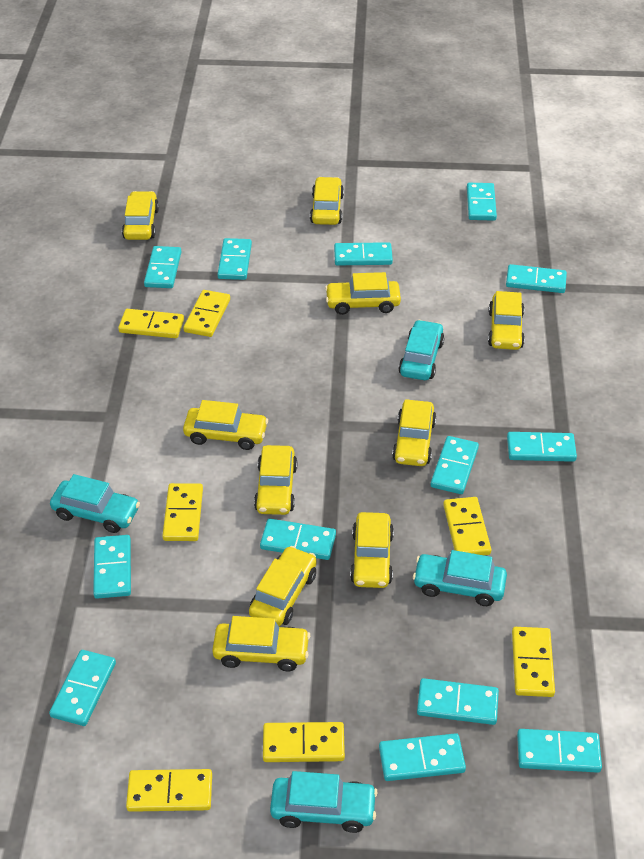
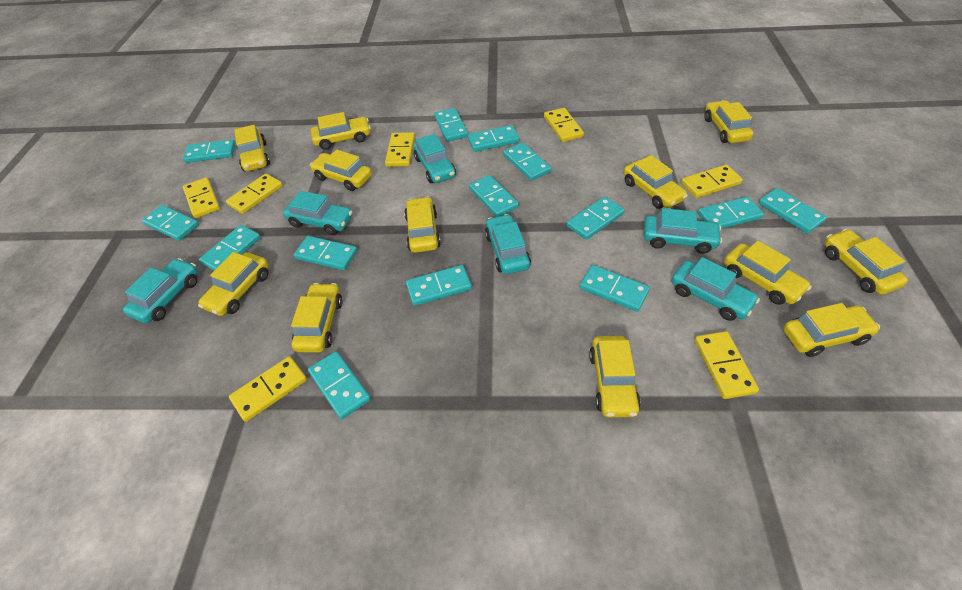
turquoise car: [50,474,140,533] [270,771,378,833] [398,320,445,380] [413,550,507,606] = 4 -> [123,258,198,323] [283,191,353,235] [414,134,456,183] [485,214,531,274] [644,208,722,254] [671,257,760,321] = 6
turquoise domino: [49,650,116,726] [93,535,131,599] [144,246,181,288] [217,238,252,280] [260,519,336,560] [334,242,393,265] [379,733,466,781] [417,678,499,725] [431,436,479,494] [467,183,497,221] [506,264,567,293] [507,432,577,462] [517,729,602,773] = 13 -> [142,205,199,241] [183,139,236,163] [199,225,261,271] [294,236,357,270] [308,351,371,419] [406,265,472,306] [434,108,468,142] [468,125,520,152] [469,175,519,217] [503,143,551,181] [567,196,625,240] [580,265,650,312] [697,197,764,229] [759,188,827,233] = 14
yellow car: [122,191,159,240] [183,400,268,450] [212,616,310,671] [249,546,316,627] [254,445,297,515] [310,177,344,225] [325,272,401,315] [350,512,394,588] [392,399,436,466] [488,291,525,350] = 10 -> [198,252,269,316] [235,125,270,171] [291,283,342,353] [310,149,372,191] [311,112,371,150] [404,197,441,253] [589,336,641,417] [623,155,688,209] [704,100,754,143] [724,241,812,305] [783,303,880,357] [825,229,908,295] = 12

